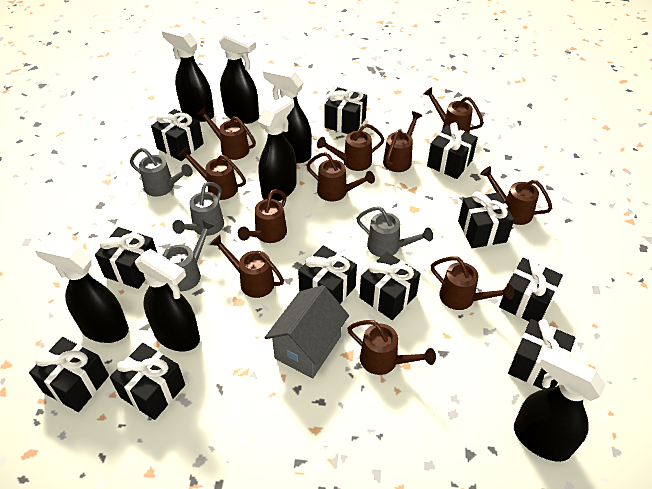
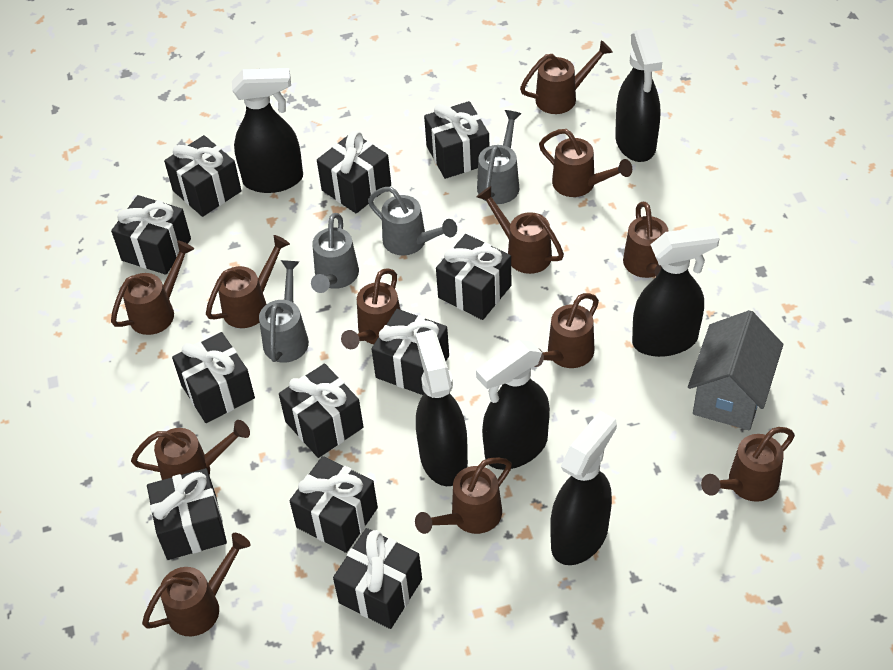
black spray bottle: [35,241,129,343] [135,249,200,351] [162,27,214,122] [219,31,259,124] [258,96,297,201] [263,66,311,163] [514,348,606,462] = 7 -> [232,68,303,193] [416,330,468,486] [476,340,550,470] [550,410,617,565] [615,28,662,162] [632,226,720,357] = 6
brown watering can: [178,147,246,200] [196,107,256,160] [210,235,284,298] [238,189,287,243] [306,152,375,202] [317,124,384,171] [347,320,436,375] [383,111,422,172] [423,87,484,133] [431,256,514,310] [480,166,552,225] = 11 -> [111,240,194,335] [131,420,250,480] [142,533,251,636] [206,235,290,328] [341,268,401,349] [415,458,512,534] [477,186,564,274] [520,40,613,114] [535,293,599,368] [539,129,632,197] [623,202,669,278] [701,427,795,502] = 12

